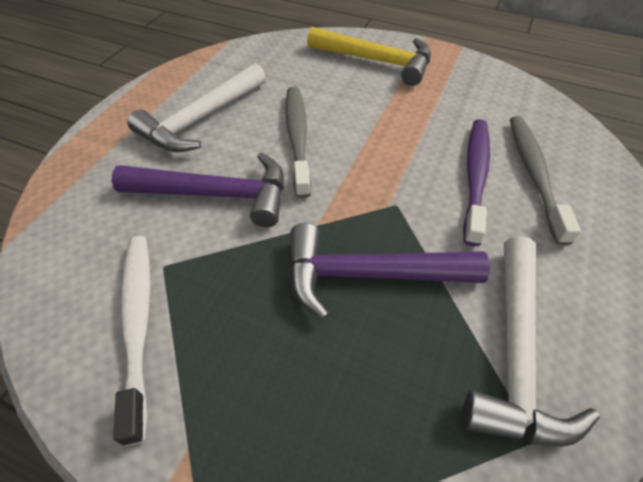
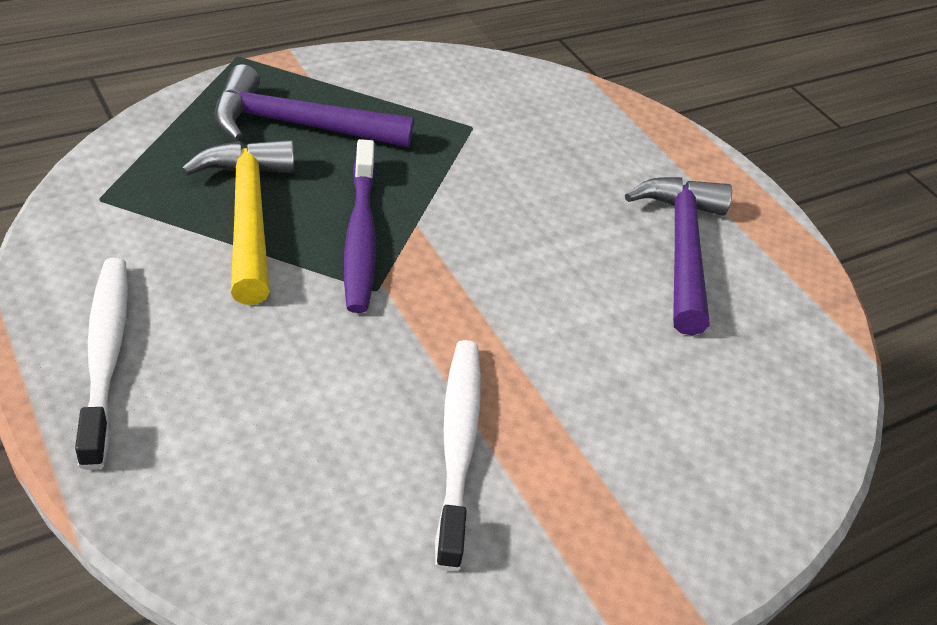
grey toothbrush: [286,87,311,198] [510,116,581,246] = 2 -> none = 0
white hammer: [128,63,266,152] [463,236,600,447] = 2 -> none = 0
white toothbrush: [114,236,150,446] = 1 -> [75,258,128,470] [435,340,481,571] = 2

